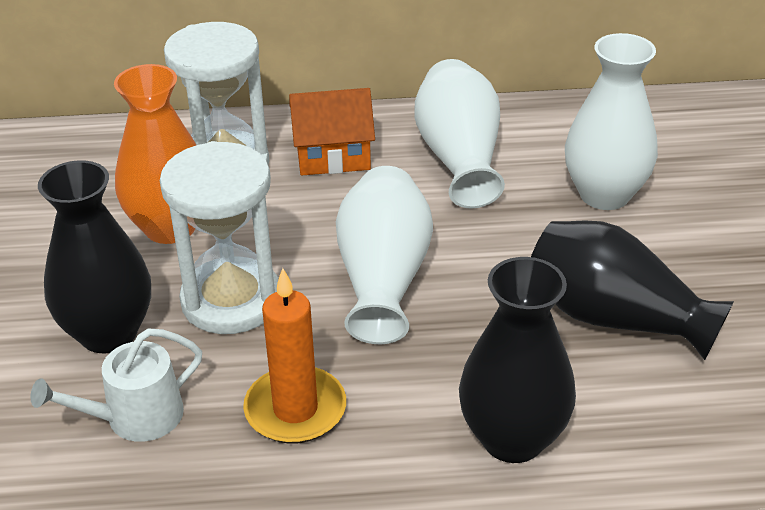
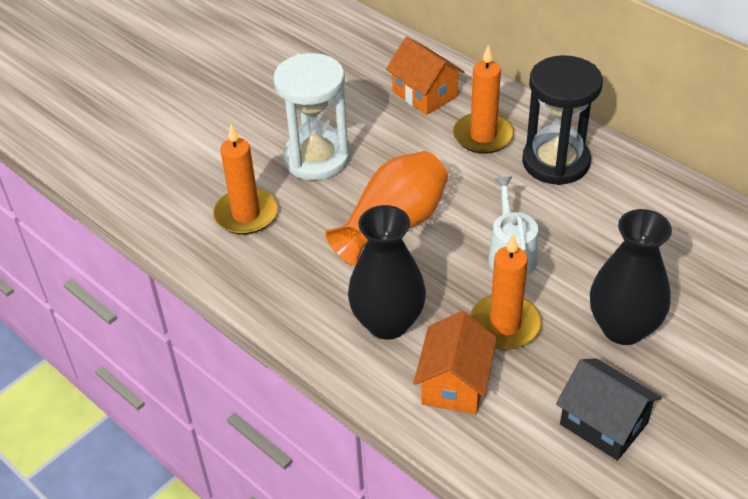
black hourglass: none = 0 -> [522,55,603,185] = 1
black house: none = 0 -> [556,358,662,461] = 1
black vase: [38,160,151,353] [459,257,576,463] [531,220,734,360] = 3 -> [348,205,426,340] [590,209,672,345] = 2
orange candle: [243,268,346,444] = 1 -> [213,124,278,235] [453,45,514,154] [470,234,542,350] = 3
orange house: [289,88,375,175] = 1 -> [386,37,464,115] [413,311,497,414] = 2
white hourglass: [160,141,279,334] [164,22,269,165] = 2 -> [273,53,350,180] = 1
white vase: [336,166,433,344] [415,59,505,208] [565,33,658,210] = 3 -> none = 0

